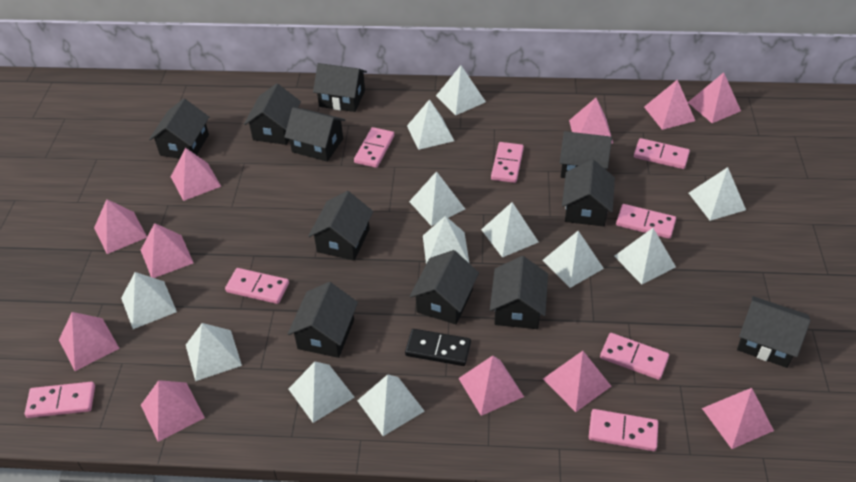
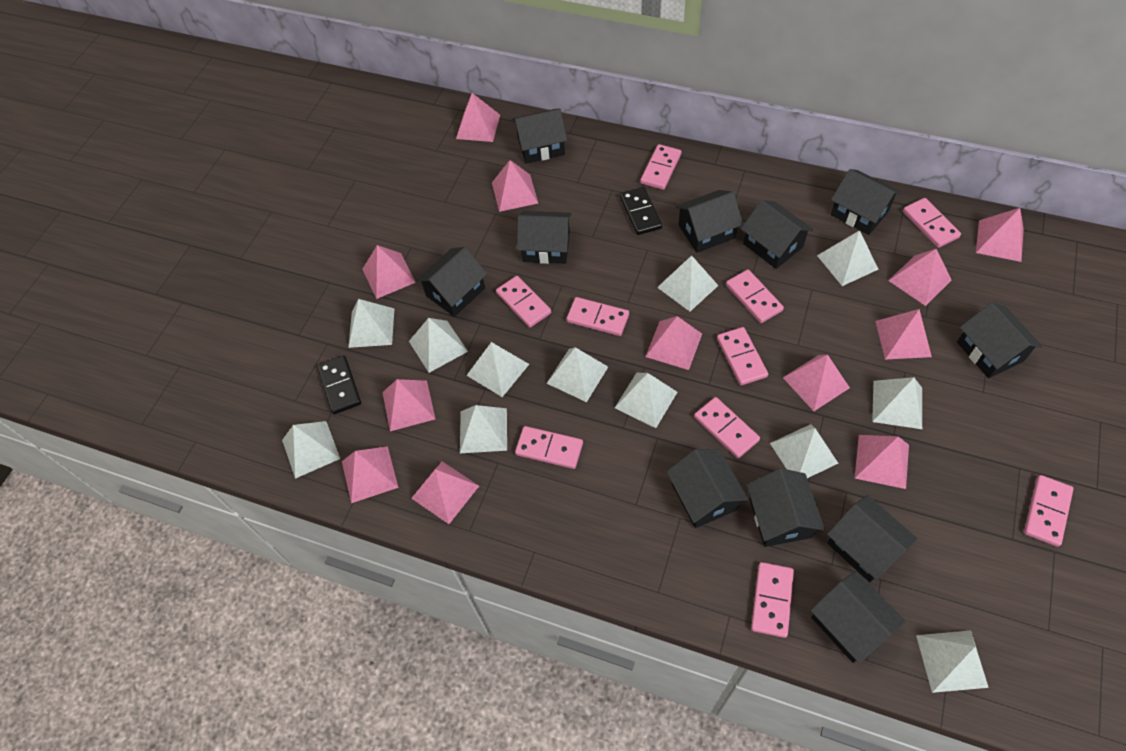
black domino: [405,329,471,366] = 1 -> [317,356,361,414] [620,187,662,235] = 2
pink domino: [25,382,95,418] [225,268,289,304] [354,127,394,168] [491,142,524,183] [589,409,658,451] [600,333,669,380] [616,204,676,239] [634,138,690,169] = 8 -> [496,276,551,328] [515,426,583,469] [567,297,629,336] [640,144,682,190] [694,397,760,458] [717,327,768,385] [726,269,784,323] [751,562,794,638] [903,198,961,248] [1024,475,1074,547] = 10
pink pyramid: [59,312,120,371] [94,199,147,254] [141,223,194,278] [141,380,205,442] [171,148,221,201] [458,356,524,416] [543,351,611,412] [569,98,613,144] [644,79,695,130] [688,72,741,123] [702,388,774,449] = 11 -> [342,446,398,503] [362,245,416,299] [382,379,435,431] [411,462,479,524] [456,93,500,142] [492,160,538,212] [645,316,702,370] [783,355,850,411] [855,435,909,489] [875,309,932,360] [888,249,951,306] [976,208,1024,262] = 12

